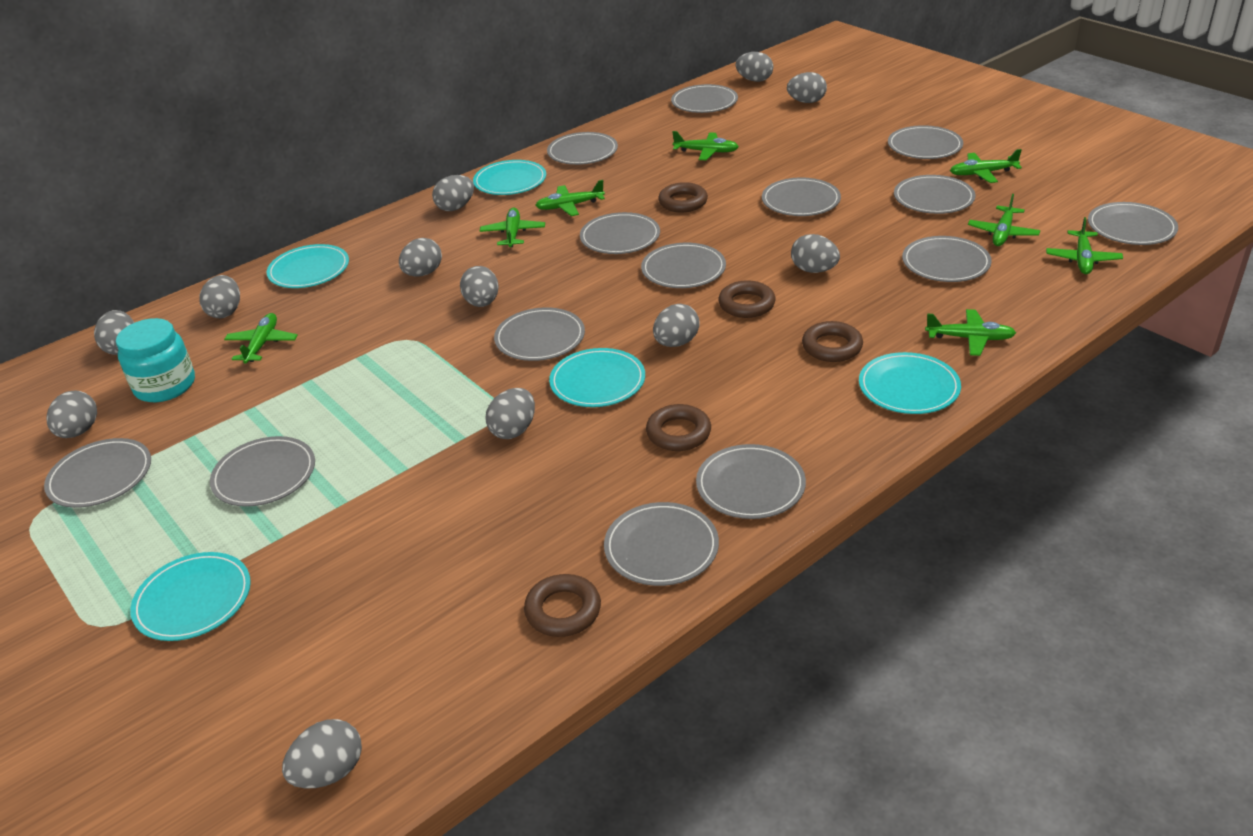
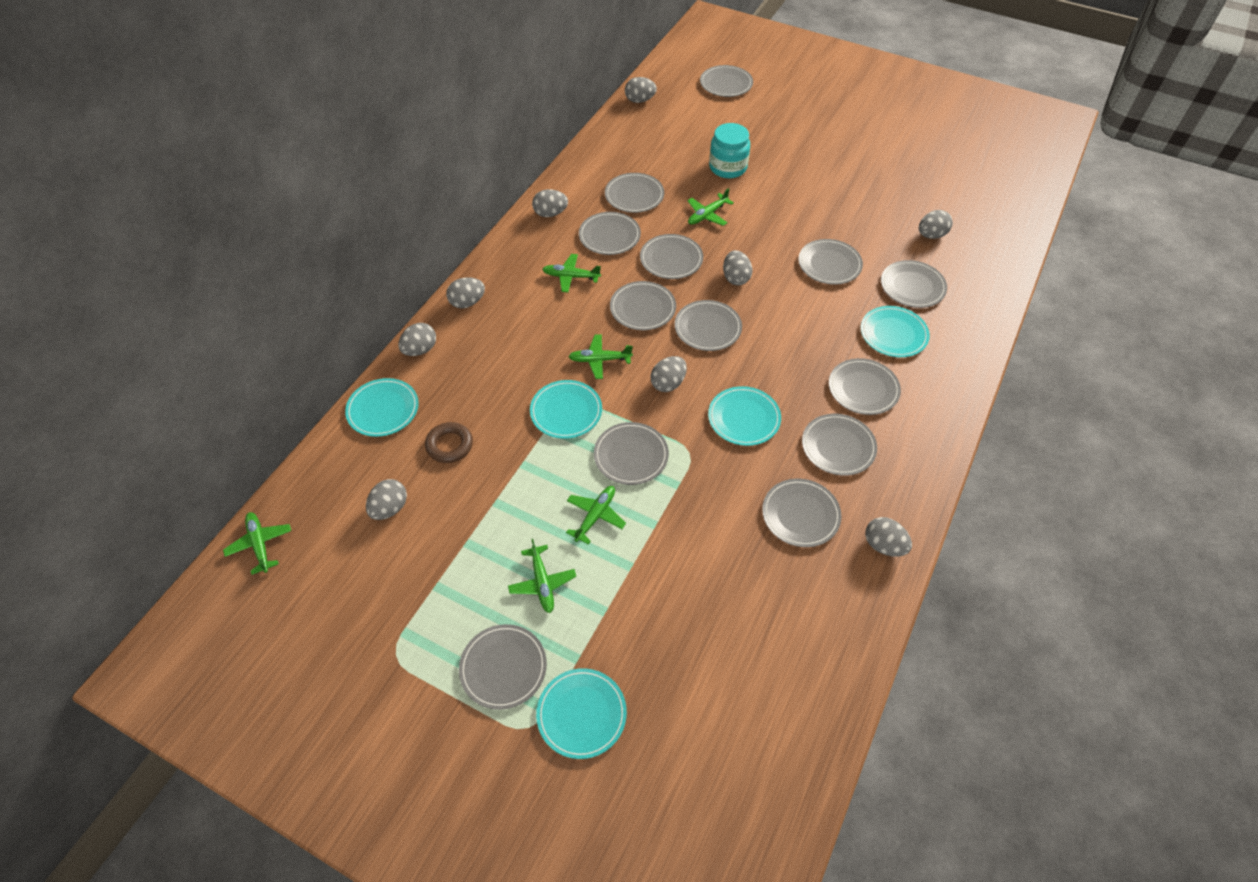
brown ring: [524,574,601,637] [646,404,711,451] [658,182,708,213] [718,280,775,318] [802,321,863,362] = 5 -> [425,422,473,463] = 1
green plane: [224,313,298,364] [480,207,545,247] [535,180,605,216] [672,131,739,160] [925,309,1016,356] [950,149,1022,183] [968,194,1040,246] [1046,217,1123,274] = 8 -> [223,512,291,575] [508,539,576,613] [542,254,601,292] [566,486,626,545] [568,334,633,379] [687,188,734,226] = 6
grey egg: [46,390,97,438] [94,310,134,355] [199,275,240,318] [282,719,362,788] [399,238,442,277] [432,175,474,211] [460,266,499,307] [485,388,535,439] [653,304,700,347] [736,52,773,82] [787,72,827,103] [791,234,840,273] = 12 -> [366,479,407,520] [398,323,436,356] [446,277,485,308] [532,189,568,217] [625,77,657,103] [651,356,687,392] [723,250,752,285] [865,517,912,557] [919,210,953,239] = 9
grey plate: [44,438,151,508] [210,436,315,507] [494,307,585,361] [547,132,618,165] [580,212,660,254] [604,502,719,586] [641,243,726,288] [671,84,738,113] [696,444,806,519] [762,178,841,216] [888,125,963,159] [894,175,975,214] [902,236,992,282] [1088,202,1178,245] = 14 -> [459,624,547,710] [579,212,641,255] [594,422,669,485] [605,173,664,213] [610,281,676,330] [640,234,703,279] [675,300,742,351] [700,65,753,97] [762,479,842,547] [798,239,863,285] [802,414,877,476] [829,358,901,415] [881,260,947,308] = 13

